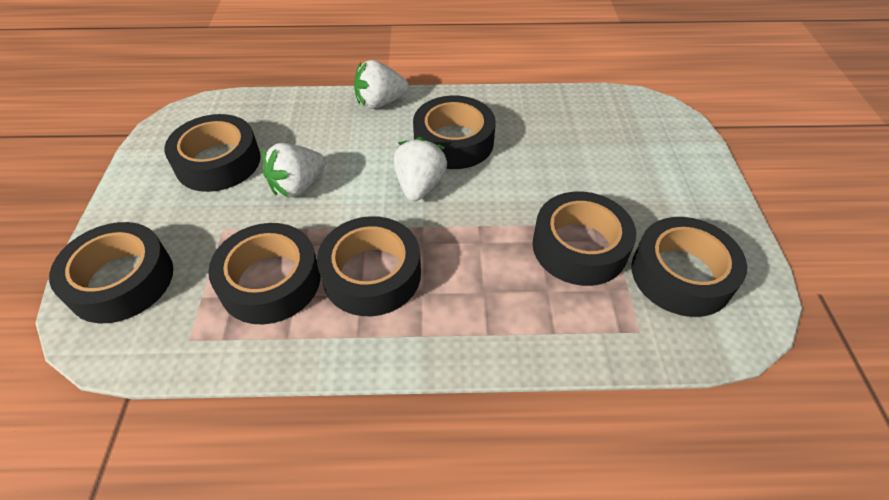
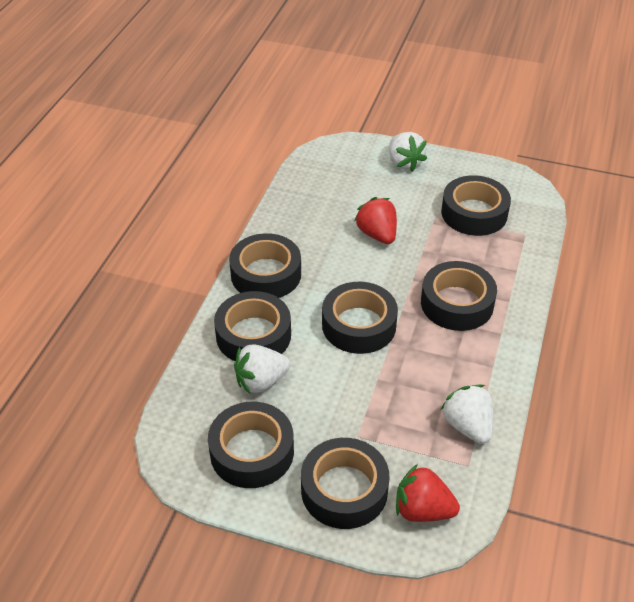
red strawberry: none = 0 -> [354,197,397,244] [396,464,460,522] = 2

